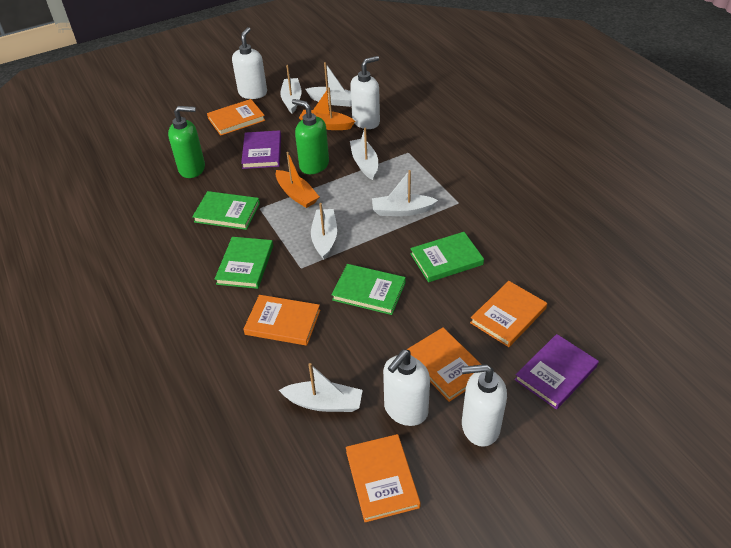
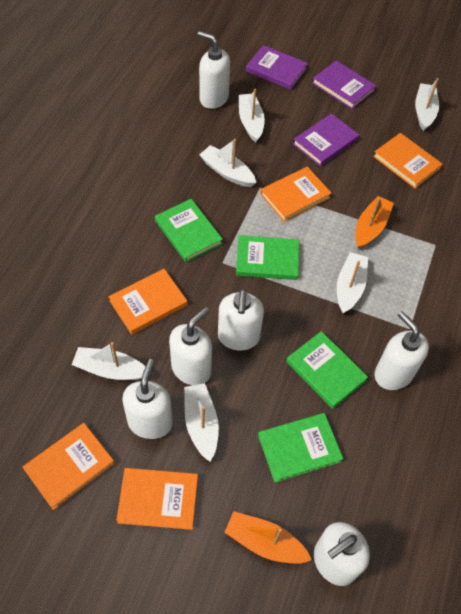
green soap dispenser: [168,106,205,178] [292,99,329,174] = 2 -> none = 0
purple book: [241,130,281,169] [514,334,599,409] = 2 -> [246,45,308,90] [293,113,359,166] [312,61,376,109] = 3
white soap dispenser: [232,27,267,99] [350,56,380,129] [383,350,430,426] [462,364,507,447] = 4 -> [122,359,173,439] [169,307,212,385] [198,31,230,109] [218,289,264,351] [314,522,370,586] [375,311,429,390] = 6

